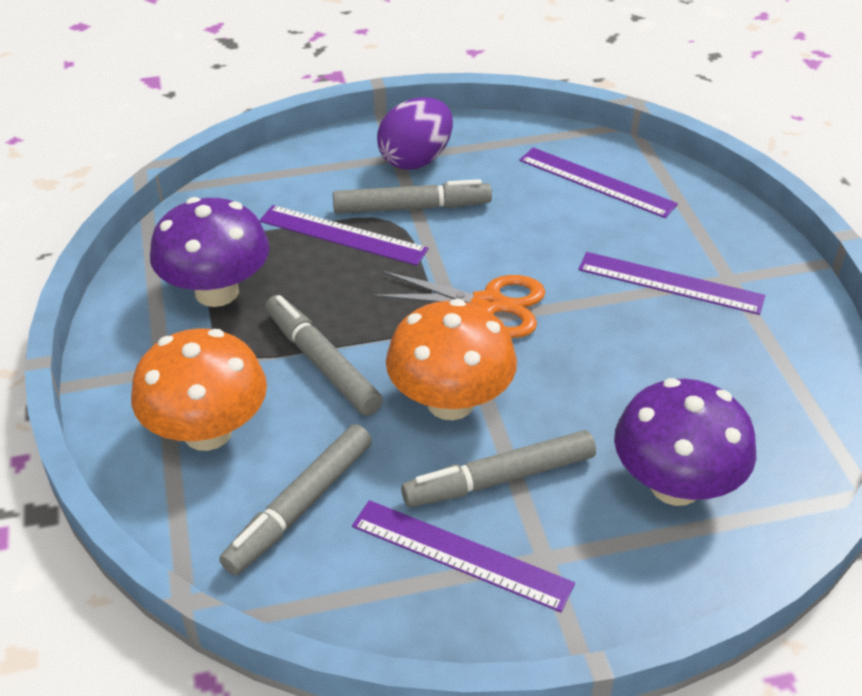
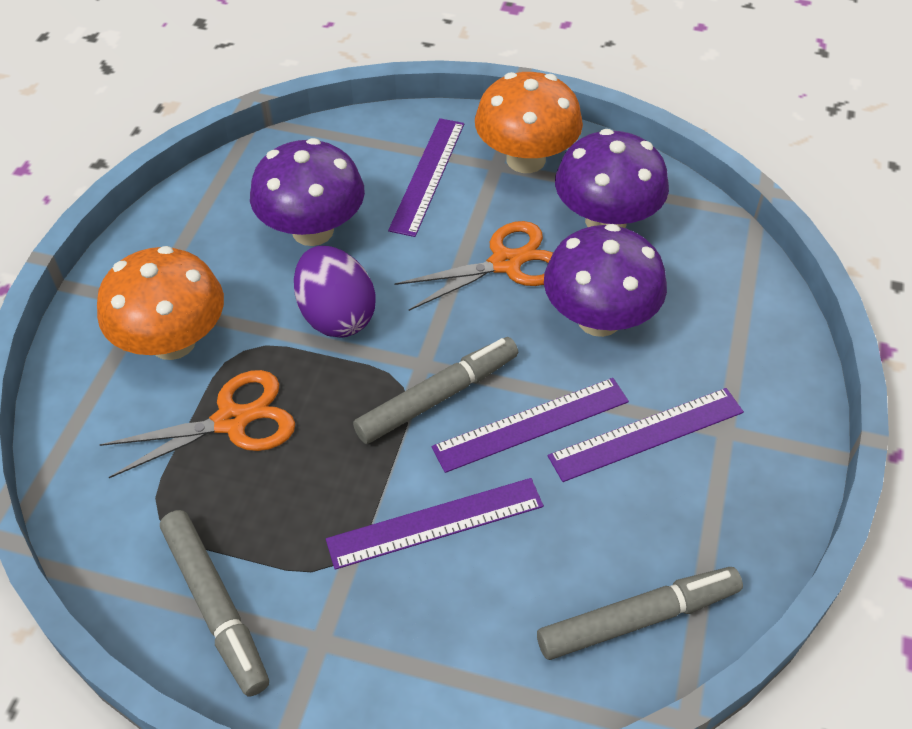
grey marker: [219,424,372,575] [265,295,383,416] [333,179,492,214] [401,430,596,507] = 4 -> [160,510,269,697] [353,337,518,444] [537,567,743,660] = 3
orange scissors: [372,271,545,338] = 1 -> [99,370,295,478] [395,221,553,311] = 2
purple mushroom: [150,197,270,307] [614,378,756,506] = 2 -> [250,138,365,246] [544,224,667,337] [555,129,669,228] = 3

